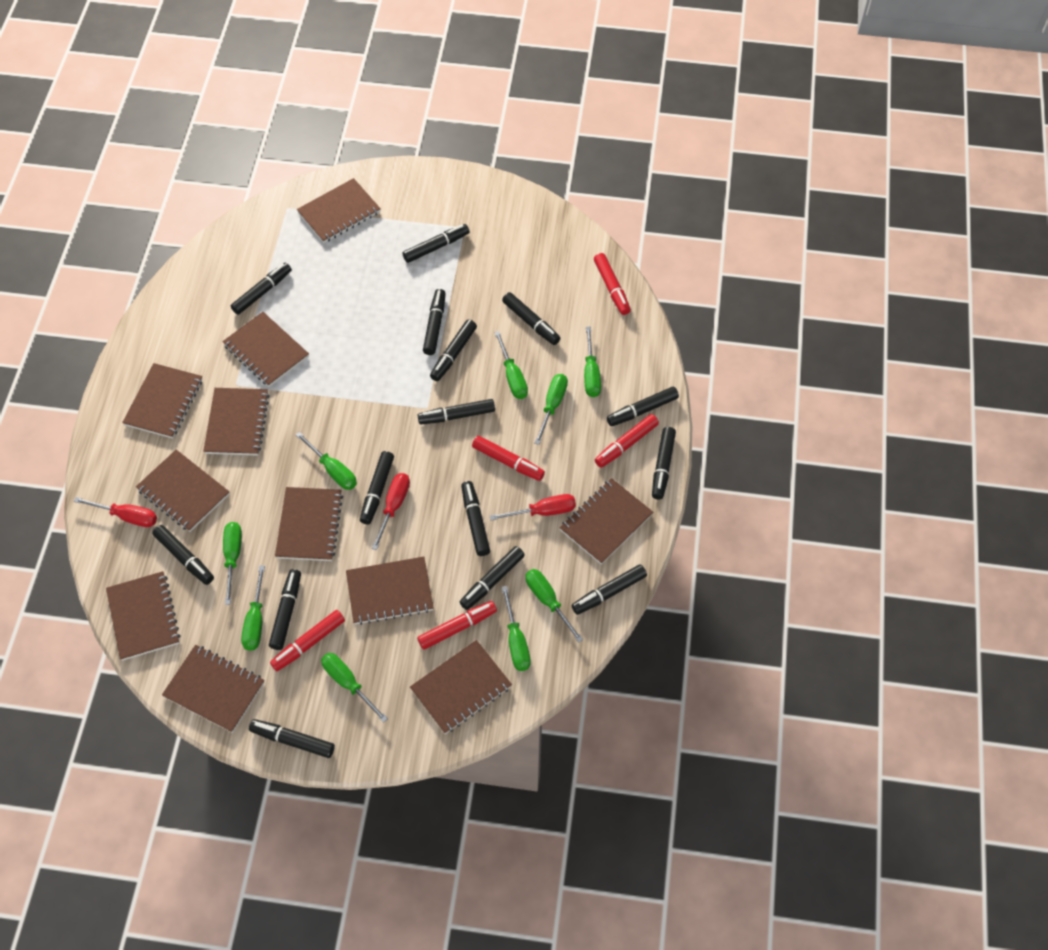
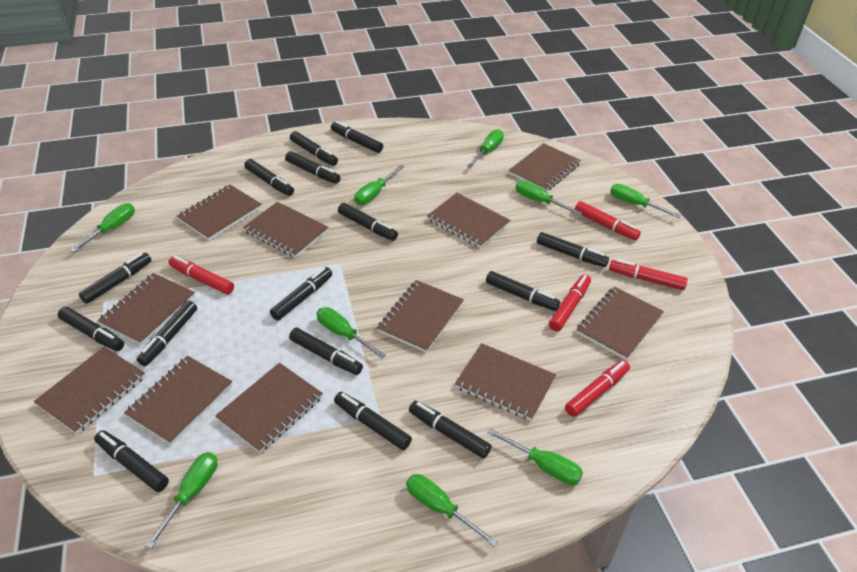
red screwdriver: [74,497,157,527] [372,473,410,550] [490,494,576,521] = 3 -> none = 0

